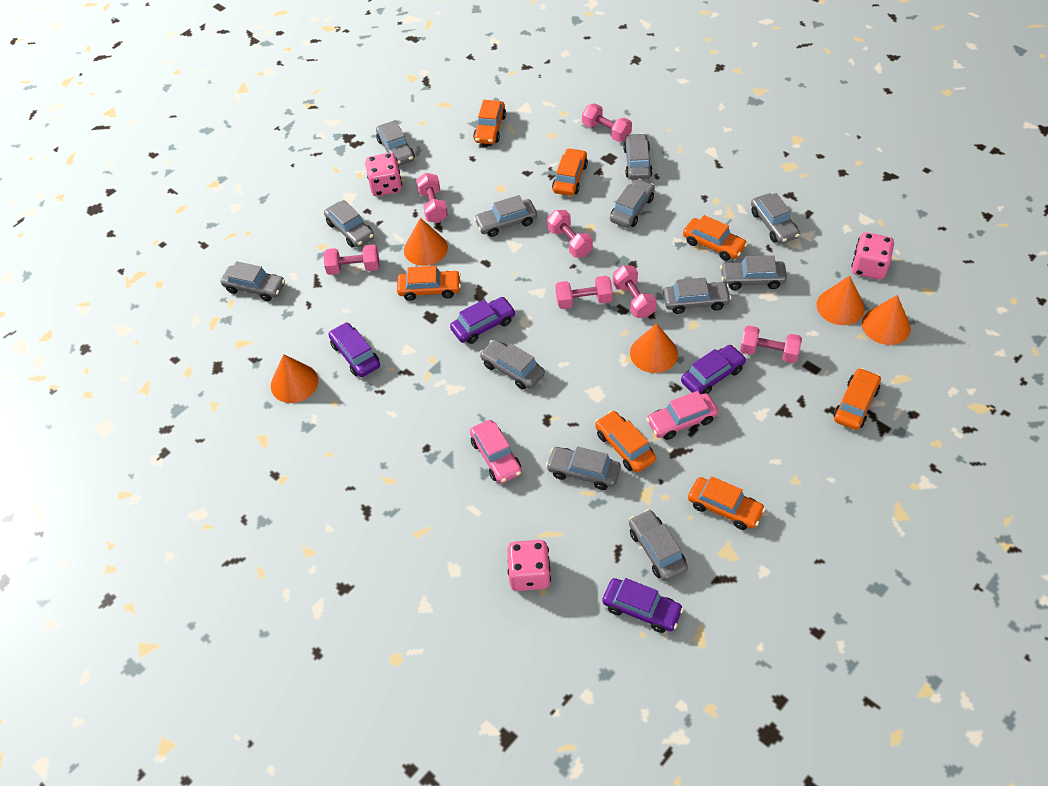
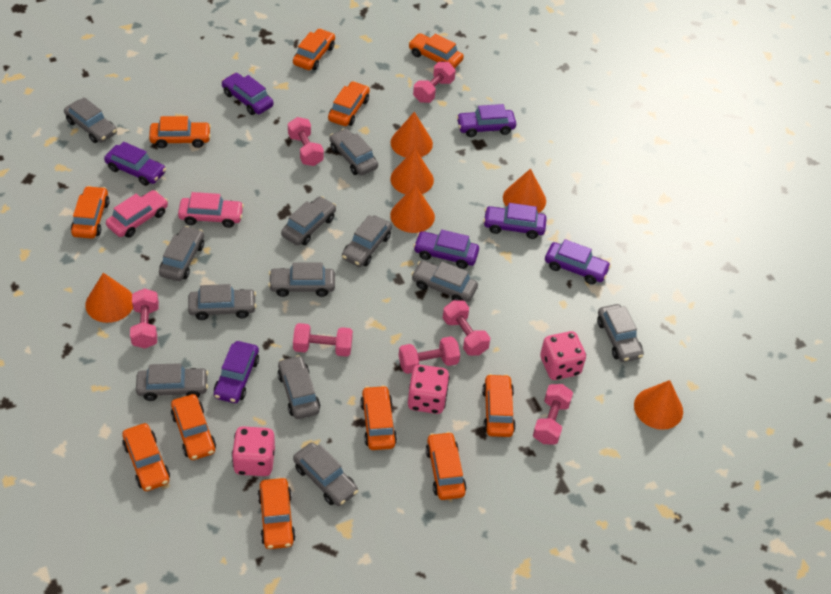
orange car: [397,266,461,301] [473,100,506,144] [552,148,588,196] [595,411,656,473] [683,215,748,261] [688,476,766,530] [833,368,881,430] = 7 -> [71,186,110,239] [122,423,170,491] [149,116,211,148] [171,394,216,460] [258,478,296,549] [293,28,335,70] [328,81,370,126] [360,385,397,450] [408,33,464,68] [426,432,467,500] [482,374,516,437] = 11
orange cone: [271,354,318,403] [404,218,448,266] [630,323,678,373] [817,276,865,325] [862,295,911,345] = 5 -> [85,273,133,323] [390,112,433,157] [390,148,434,195] [390,185,435,233] [503,168,546,213] [634,380,683,430] = 6
purple car: [329,322,380,377] [450,297,516,344] [602,578,684,633] [681,345,746,394] = 4 -> [104,142,166,186] [214,341,259,403] [221,73,273,115] [413,230,479,269] [456,104,516,137] [483,203,547,239] [545,239,611,284] = 7

